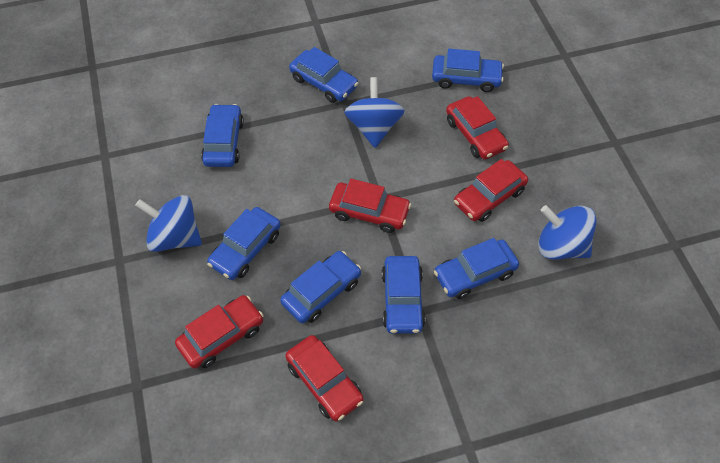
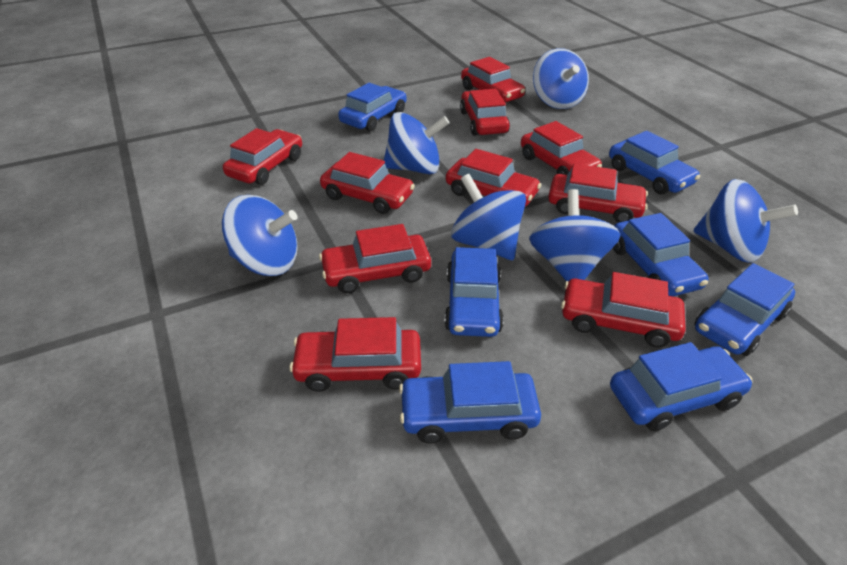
blue spinning top: [135,195,202,252] [344,77,405,148] [538,205,597,260] = 3 -> [222,195,298,276] [384,112,449,174] [451,174,526,260] [529,189,620,282] [533,48,589,109] [693,179,798,263] = 6
red car: [175,295,264,369] [285,335,364,421] [329,179,411,233] [446,96,509,159] [454,159,528,222] = 5 -> [223,128,302,185] [289,317,421,392] [319,224,431,294] [320,152,415,214] [446,149,541,207] [460,89,510,136] [461,57,525,103] [521,121,602,175] [548,163,648,223] [561,272,686,348] = 10

